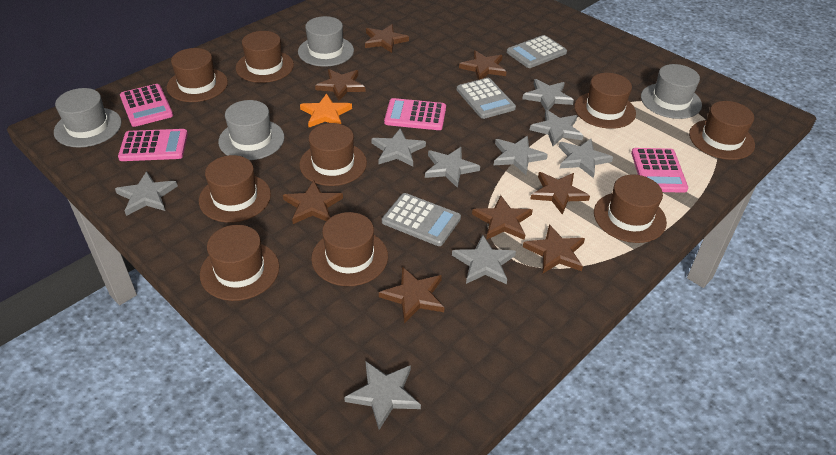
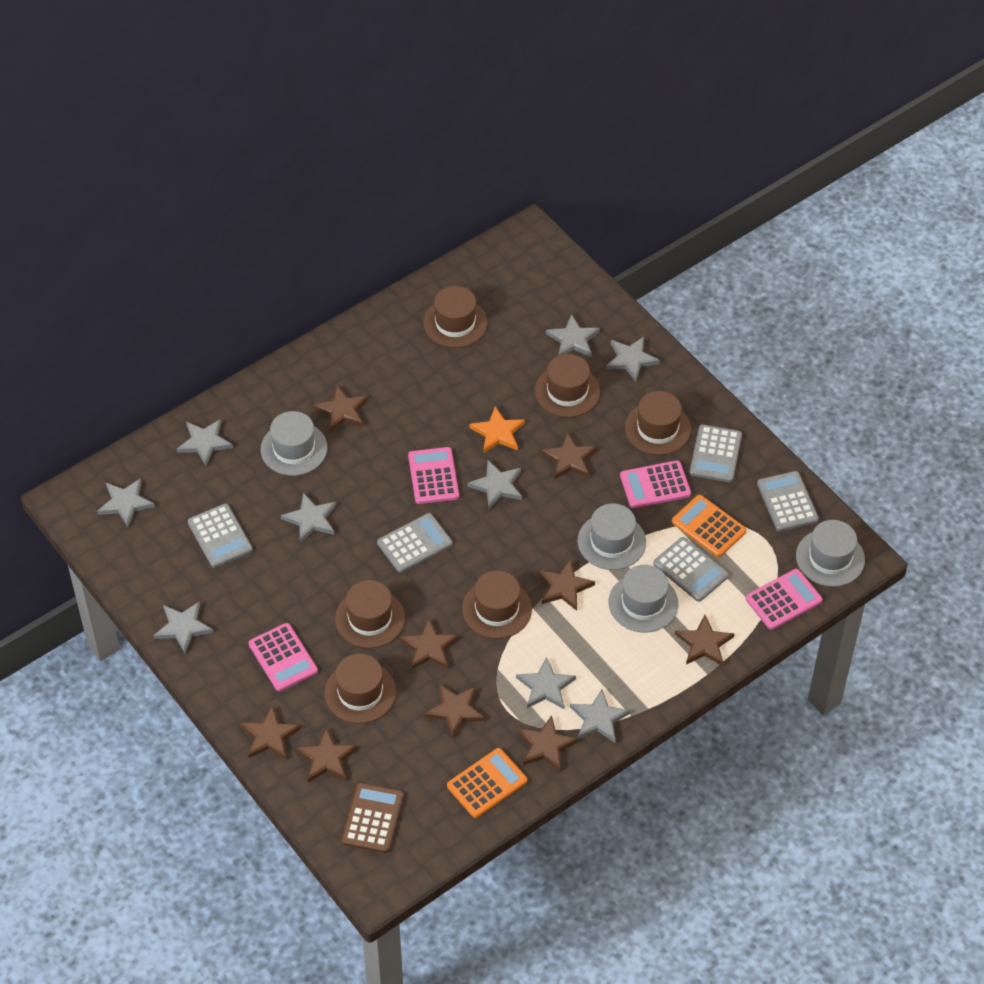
brown calculator: none = 0 -> [342,783,403,853] = 1
brown hat: [167,48,228,102] [199,155,271,223] [200,225,279,301] [236,31,294,83] [299,123,367,186] [311,212,388,286] [574,73,636,129] [594,174,667,243] [689,101,755,160] = 9 -> [324,654,396,724] [335,580,405,648] [423,286,487,348] [462,571,532,639] [535,354,600,417] [625,391,691,455] = 6
brown star: [283,180,343,224] [315,69,365,101] [365,25,409,53] [379,267,445,324] [459,51,507,80] [472,195,533,240] [523,224,585,273] [531,172,590,215] = 8 -> [240,705,301,759] [296,728,357,782] [313,385,368,433] [399,618,459,670] [424,684,485,738] [518,715,578,771] [538,559,595,611] [541,432,597,480] [675,615,735,666] = 9
grey calculator: [382,193,461,246] [457,78,516,119] [507,35,567,68] = 3 -> [188,504,253,568] [377,513,452,573] [653,537,729,602] [690,424,742,482] [757,471,819,531] = 5
orange calculator: none = 0 -> [447,748,527,818] [672,495,746,557] = 2

